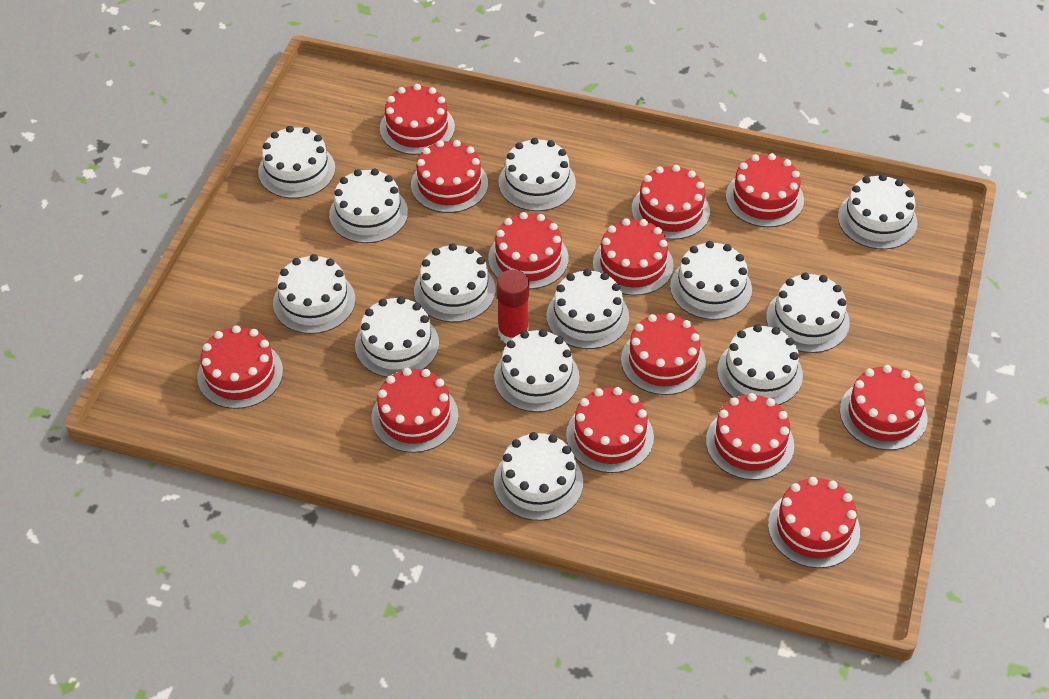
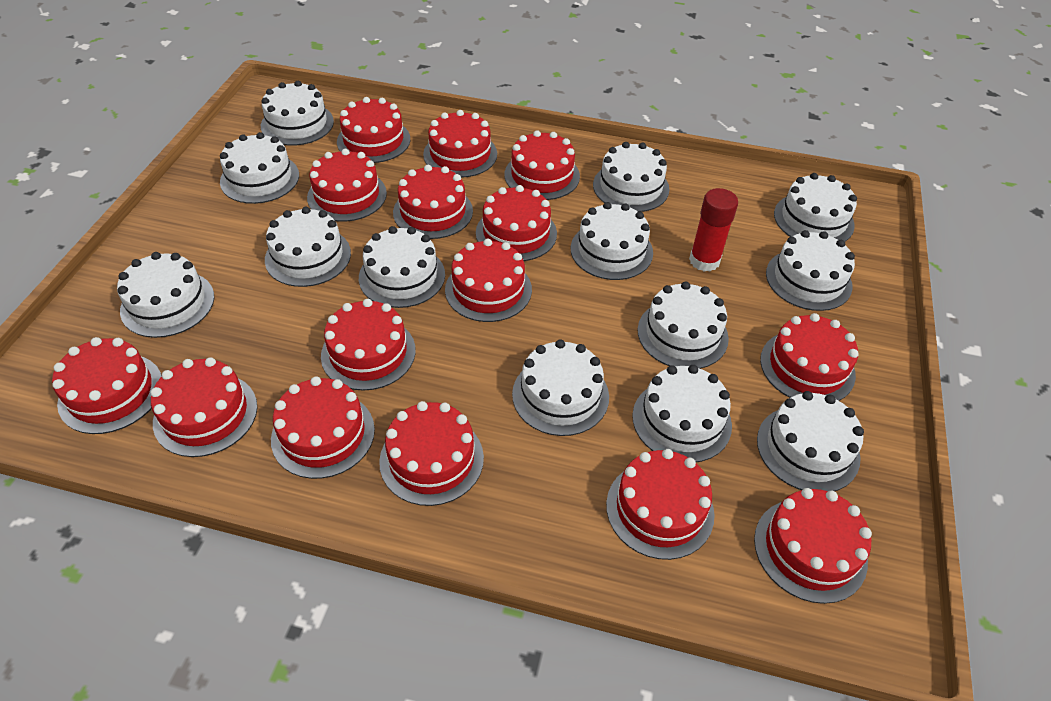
red cake: [197,325,283,409] [371,368,458,453] [380,84,455,155] [411,140,488,213] [488,212,569,289] [566,387,654,473] [593,218,674,296] [621,313,706,395] [632,165,710,240] [706,393,794,480] [726,153,804,227] [768,477,860,568] [840,365,927,450] = 13 -> [52,337,162,434] [151,357,257,457] [271,376,375,479] [307,149,387,222] [321,299,416,391] [337,97,410,163] [379,401,484,506] [393,165,473,239] [423,110,497,178] [445,239,532,322] [476,185,557,261] [504,130,580,200] [606,449,715,560] [754,488,872,604] [760,313,859,401] = 15

